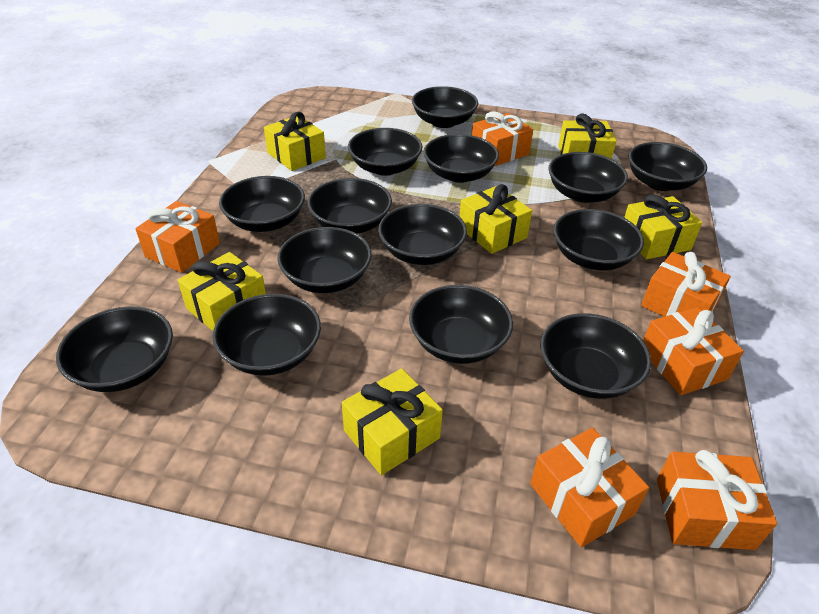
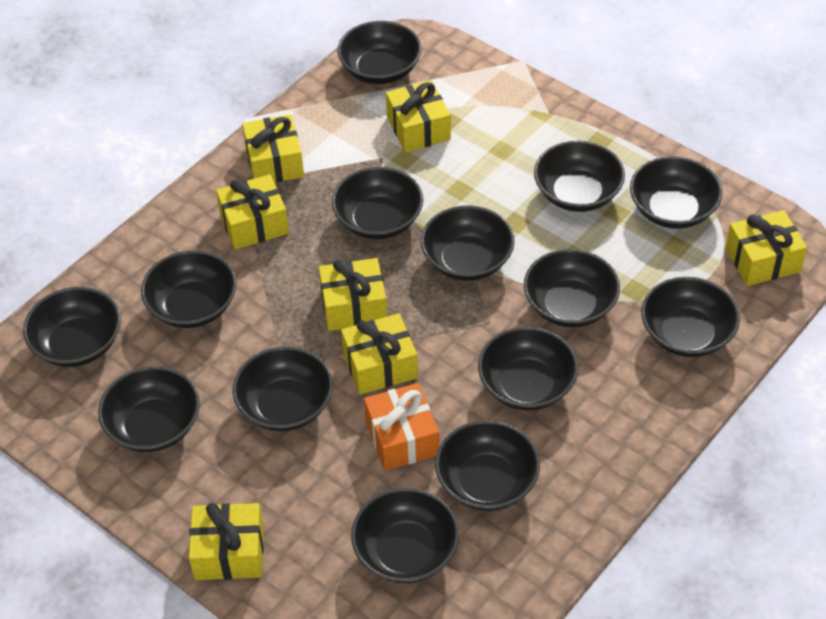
orange gift: [135,201,220,273] [472,112,533,166] [530,428,649,547] [641,252,731,317] [643,307,744,395] [657,450,777,550] = 6 -> [364,383,439,471] = 1
yellow gift: [178,252,266,331] [264,112,326,171] [342,368,443,475] [459,184,532,254] [558,113,616,159] [624,194,702,259] = 6 -> [189,503,264,580] [216,174,289,249] [242,114,304,183] [319,258,387,331] [341,314,418,395] [386,80,451,152] [726,210,807,286] = 7

